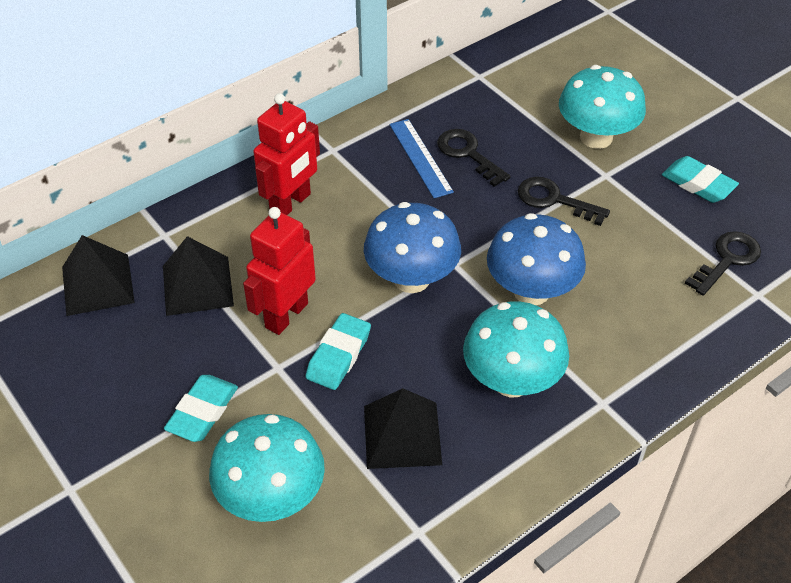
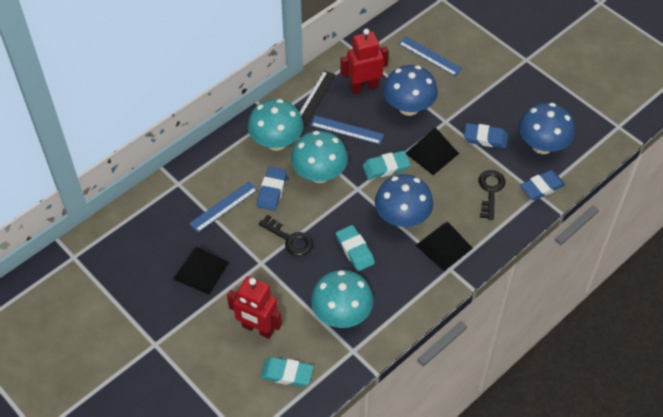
black key: [437,129,511,187] [518,177,610,226] [685,231,761,296] = 3 -> [259,215,313,256] [478,170,505,220] = 2
black ruler: none = 0 -> [299,71,336,125] = 1
blue eraser: none = 0 -> [257,167,287,211] [464,123,508,148] [520,170,565,200] = 3
blue mushroom: [364,202,461,293] [487,213,586,305] = 2 -> [375,174,433,227] [383,65,438,116] [519,103,575,154] = 3
blue ruler: [389,119,454,198] = 1 -> [189,181,258,232] [311,116,384,145] [398,37,462,76] = 3

